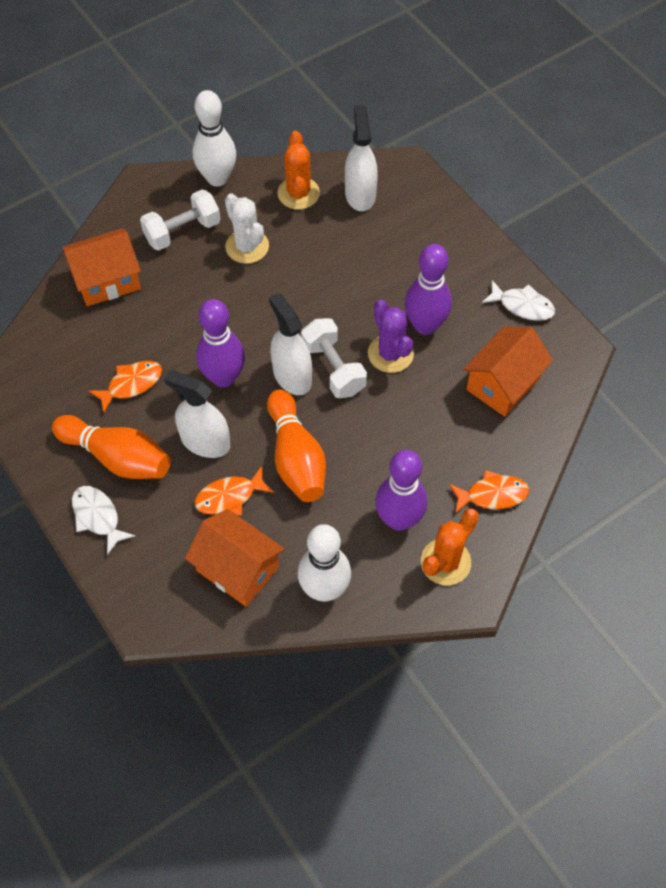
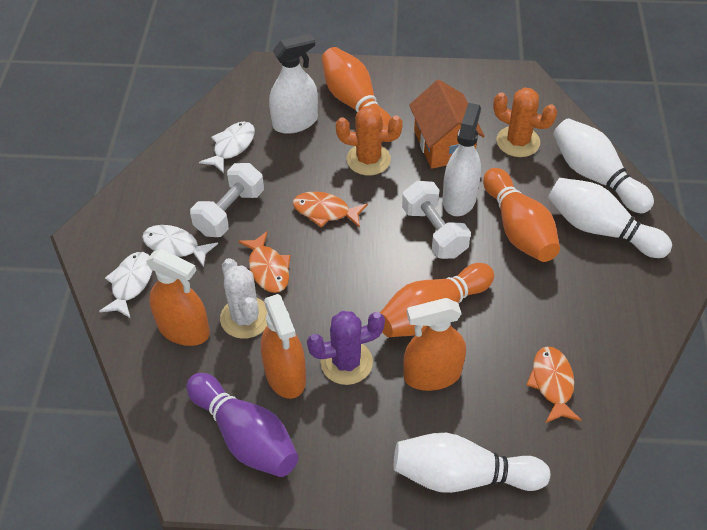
orange bowling pin: [52,415,171,479] [267,389,326,502] = 2 -> [322,47,391,128] [380,263,494,337] [483,168,560,262] = 3
orange house: [62,228,141,306] [185,509,285,607] [463,327,553,417] = 3 -> [409,80,485,169] = 1
orange spray bottle: none = 0 -> [146,249,210,346] [261,294,306,399] [404,298,466,391] = 3
purple bowling pin: [196,299,245,388] [375,450,427,531] [405,244,452,335] = 3 -> [187,373,299,477] = 1
white bowling pin: [193,90,236,187] [298,524,351,602] = 2 -> [394,433,550,493] [548,178,672,258] [553,118,654,213] = 3
white fish: [72,486,135,555] [482,280,555,321] = 2 -> [99,252,152,318] [142,225,218,267] [199,122,255,174] = 3
white spray bottle: [164,370,230,458] [269,293,312,395] [345,105,378,211] = 3 -> [269,34,318,134] [443,103,481,216] = 2

